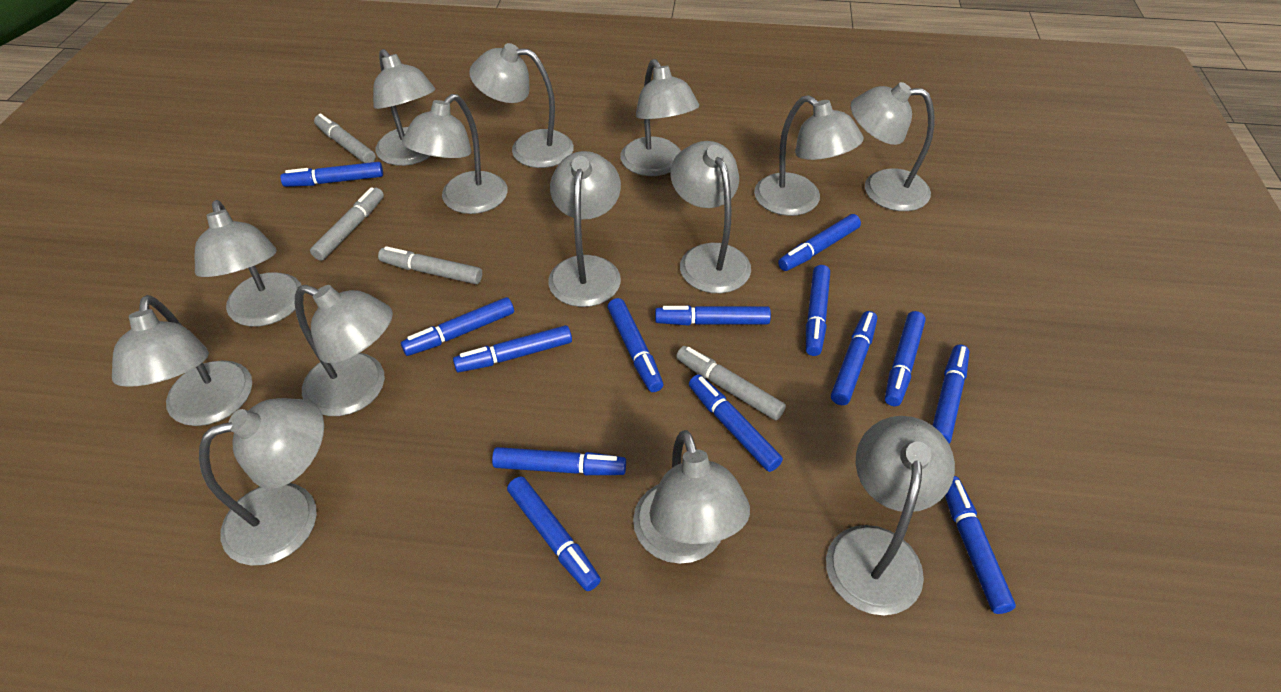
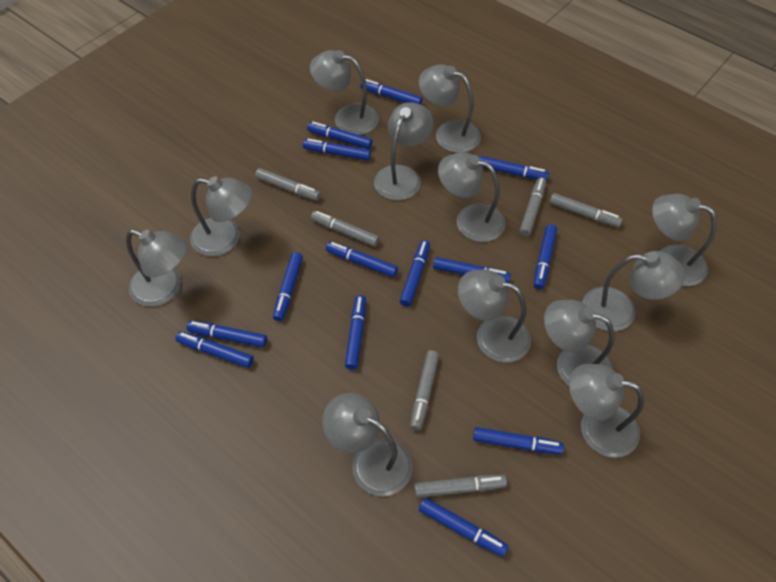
grey lamp: [112,295,252,426] [195,200,302,327] [199,398,324,566] [295,285,393,416] [373,49,435,166] [402,94,508,214] [469,43,574,168] [548,151,621,307] [620,59,699,176] [633,430,750,564] [670,141,751,293] [754,95,864,216] [826,416,955,615] [850,82,935,211] = 14 -> [126,230,187,307] [190,176,252,256] [310,50,379,135] [322,393,413,496] [374,102,433,200] [419,64,481,153] [438,152,505,242] [458,270,531,362] [544,300,615,386] [569,364,644,458] [582,251,685,331] [652,194,717,286] = 12
grey marker: [310,187,384,261] [314,113,376,163] [378,246,482,284] [676,346,786,420] = 4 -> [255,168,321,201] [311,211,380,247] [410,350,439,431] [414,475,507,498] [519,177,546,236] [549,193,623,227] = 6

